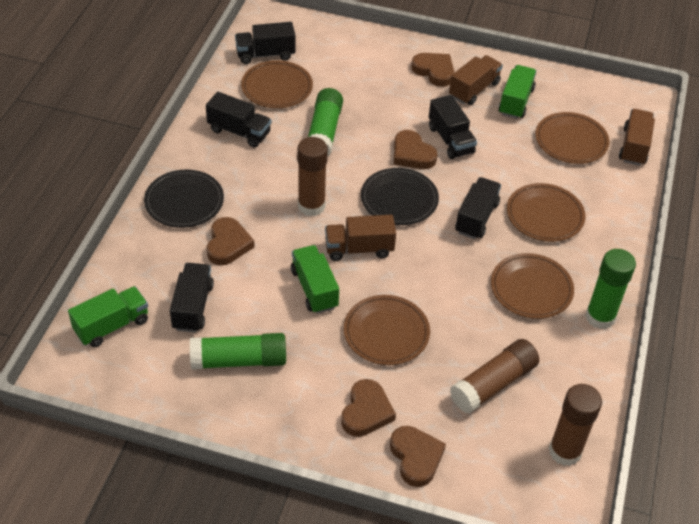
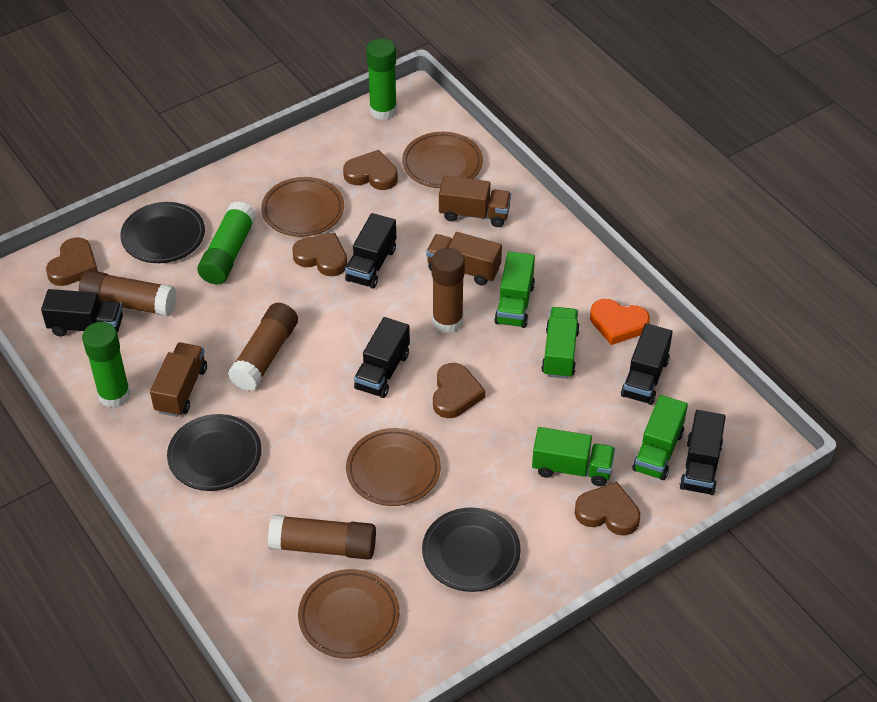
black plate: [144,169,224,228] [361,168,439,225] = 2 -> [120,202,205,263] [167,414,262,491] [422,507,521,592] = 3
brown glue stick: [297,137,328,216] [450,339,539,414] [549,384,602,466] = 3 -> [79,270,176,317] [228,303,298,391] [268,514,376,560] [432,248,465,333] = 4
brown plate: [241,60,313,108] [344,295,430,365] [491,253,574,319] [507,183,586,242] [535,112,610,164] = 5 -> [261,177,344,237] [298,569,400,658] [346,428,441,506] [402,132,483,188] = 4
green truck: [68,286,148,347] [291,245,339,314] [498,65,536,119] = 3 -> [494,251,535,328] [532,427,615,486] [541,307,580,379] [632,395,688,480] = 4
orange heart: none = 0 -> [590,299,650,345] = 1

